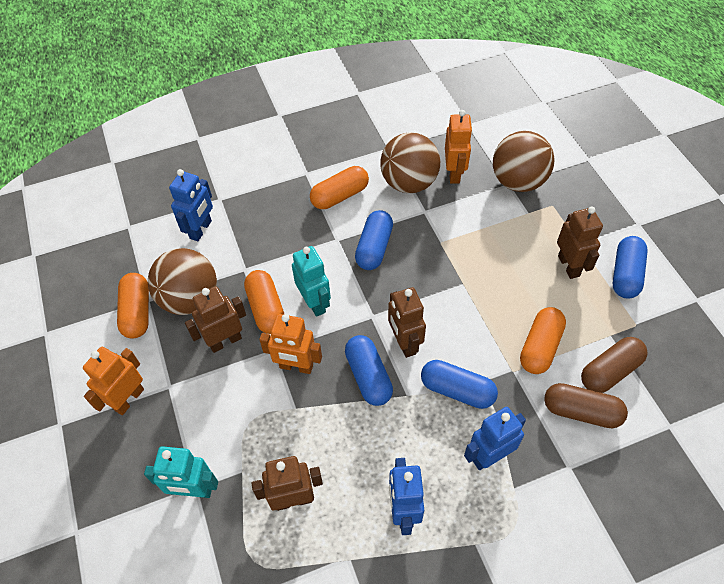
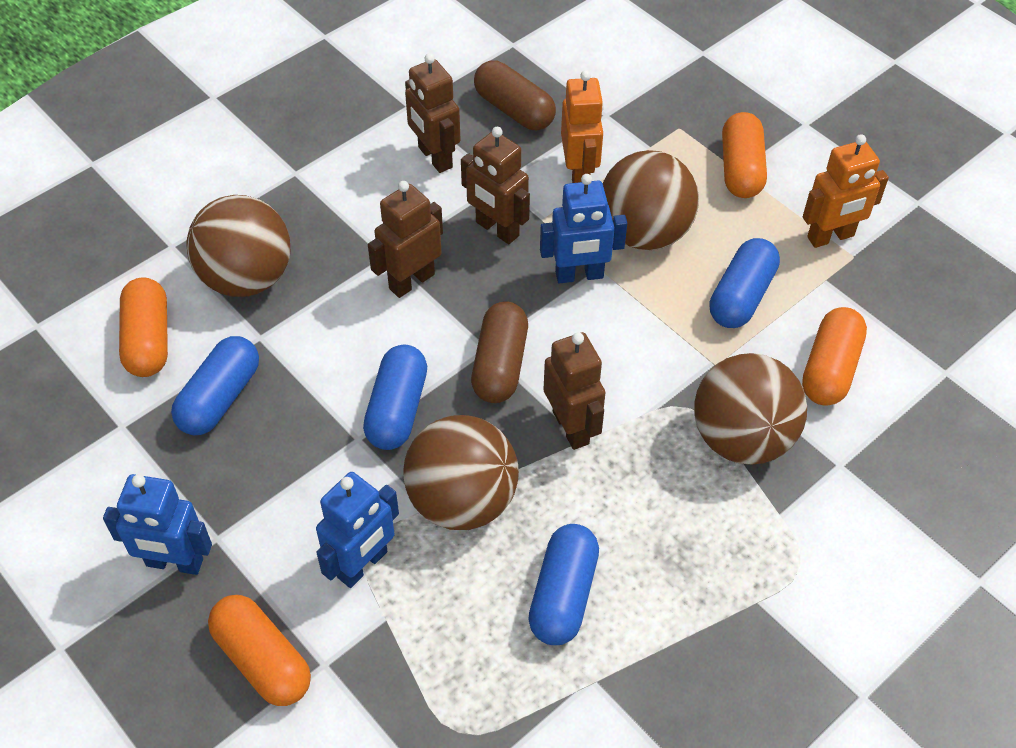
brown ball: [148,248,217,315] [380,132,440,193] [493,131,555,192] = 3 -> [186,195,290,297] [403,415,519,530] [603,150,699,250] [694,353,807,464] = 4
orange robot: [83,347,144,415] [259,314,322,374] [445,110,473,184] = 3 -> [561,70,604,183] [803,134,889,248] = 2
turquoise robot: [144,446,218,498] [292,246,331,317] = 2 -> none = 0

